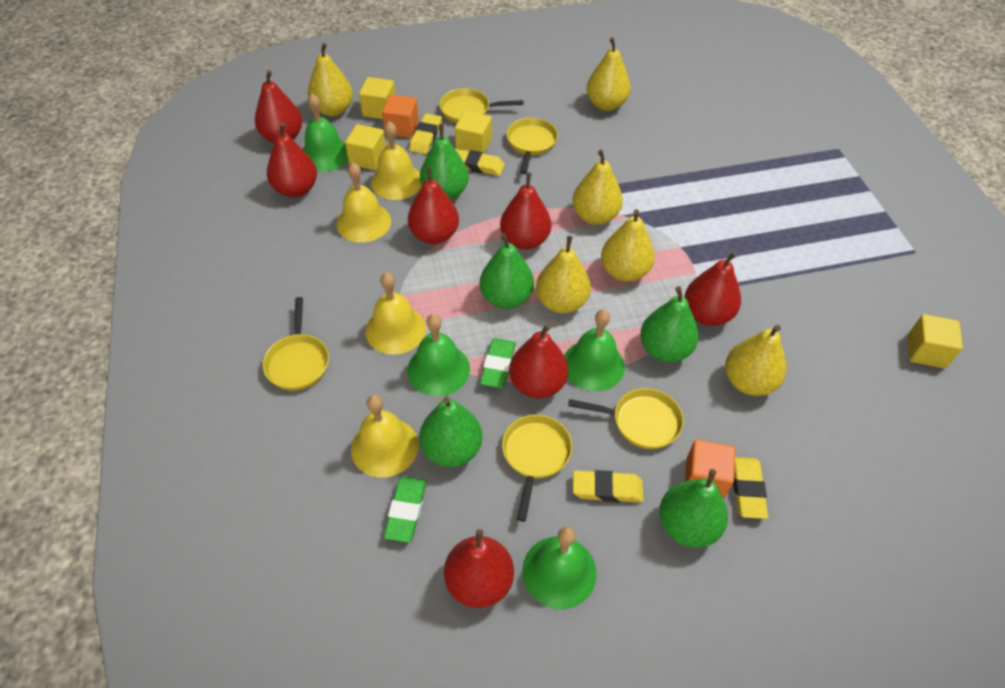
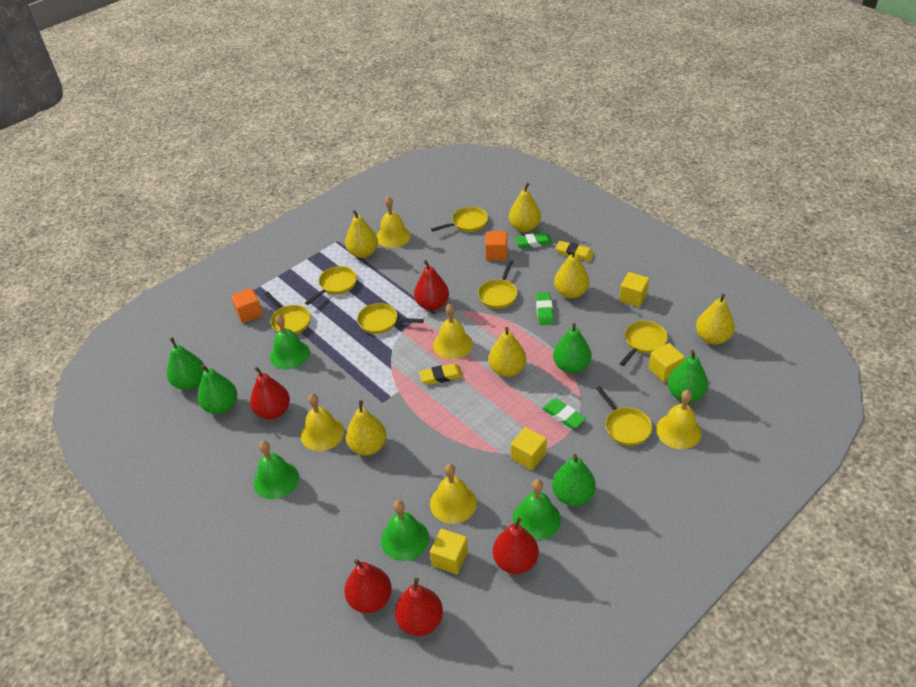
green eraser: [384,476,427,543] [480,338,516,388] = 2 -> [515,232,553,249] [536,292,554,325] [542,398,586,429] = 3
red pear: [255,70,302,143] [267,123,317,197] [408,167,459,244] [444,529,514,608] [500,172,551,250] [509,324,568,399] [684,252,741,326] = 7 -> [250,367,290,419] [344,559,392,613] [395,578,443,636] [414,260,449,311] [493,517,539,574] = 5
yellow bell: [337,162,391,242] [351,395,419,478] [365,273,426,355] [371,121,422,200] = 4 -> [301,394,344,451] [377,196,411,248] [430,464,477,524] [433,304,473,359] [656,390,702,449] = 5
yellow eraser: [409,113,442,154] [455,149,504,176] [573,470,644,503] [733,457,768,519] = 4 -> [419,364,463,385] [555,241,594,262] = 2
yellow pan: [263,297,329,391] [439,88,524,123] [502,415,572,522] [506,118,558,174] [568,388,684,449] = 5 -> [264,292,311,334] [305,266,357,305] [357,303,424,334] [431,207,488,232] [478,260,517,309] [596,386,652,446] [619,321,668,366] = 7

